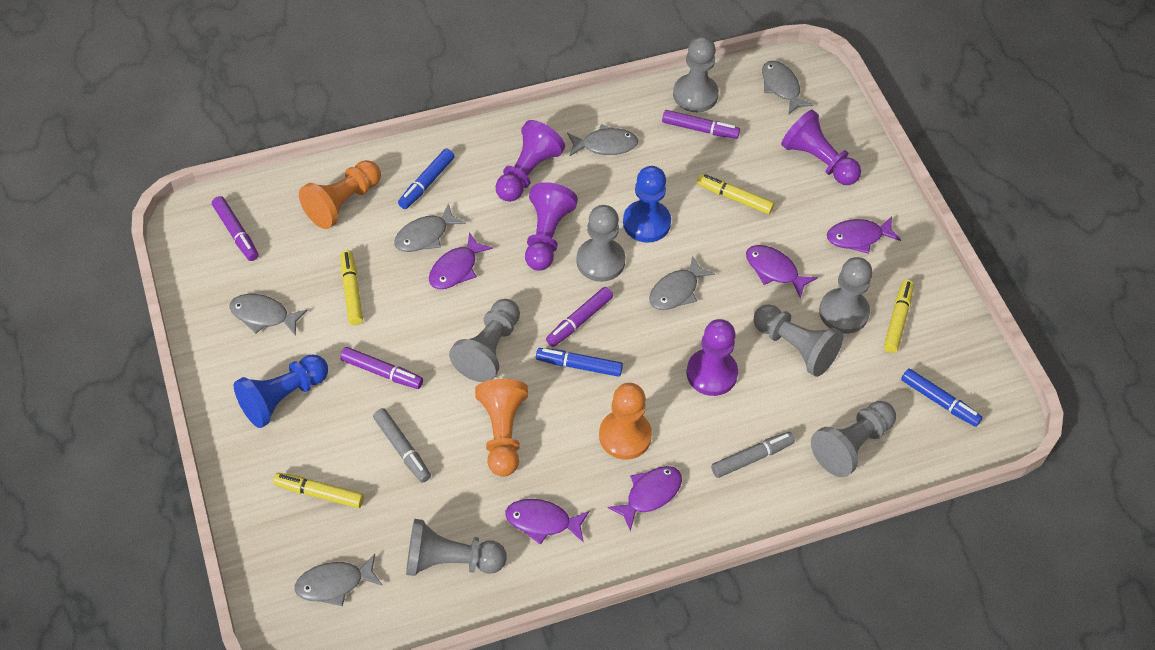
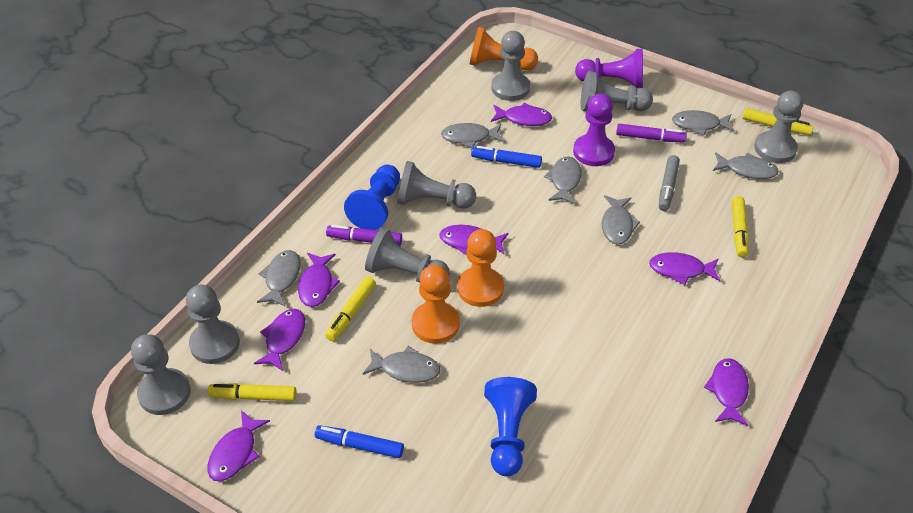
blue marker: [398,149,455,209] [536,348,623,377] [901,368,983,427] = 3 -> [315,425,404,458] [471,146,542,168] = 2
grey fish: [229,294,308,336] [295,554,382,606] [394,203,466,252] [567,124,638,156] [649,255,715,310] [762,61,813,114] = 6 -> [257,250,301,307] [363,346,440,383] [441,123,503,148] [544,157,581,204] [602,195,640,244] [672,110,735,135] [713,152,779,179] = 7
grey marker: [373,408,431,483] [711,432,795,478] = 2 -> [659,155,680,211] = 1
purple fish: [429,232,493,289] [505,499,590,545] [607,466,682,531] [746,245,817,299] [827,216,901,254] = 5 -> [208,410,270,481] [254,309,305,371] [298,253,340,307] [439,225,509,254] [491,103,552,126] [649,252,720,285] [704,358,749,426] = 7
purple marker: [212,196,258,261] [340,347,423,389] [546,287,613,347] [662,110,740,139] = 4 -> [326,225,402,246] [616,124,687,143] = 2
purple pawn: [495,120,565,202] [525,182,578,271] [687,319,738,396] [781,109,861,185] = 4 -> [573,94,615,166] [575,49,643,88] = 2

